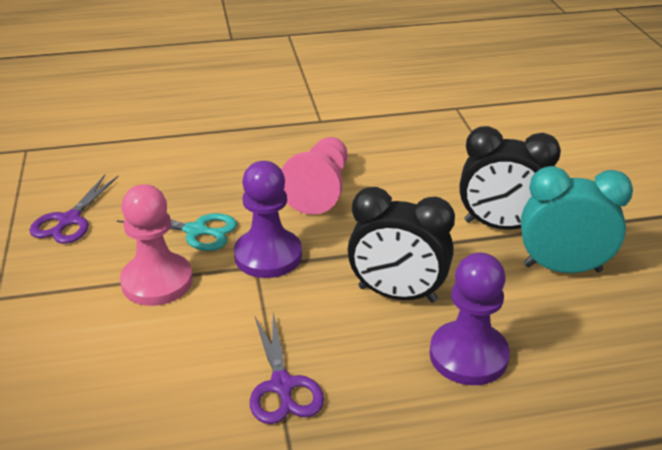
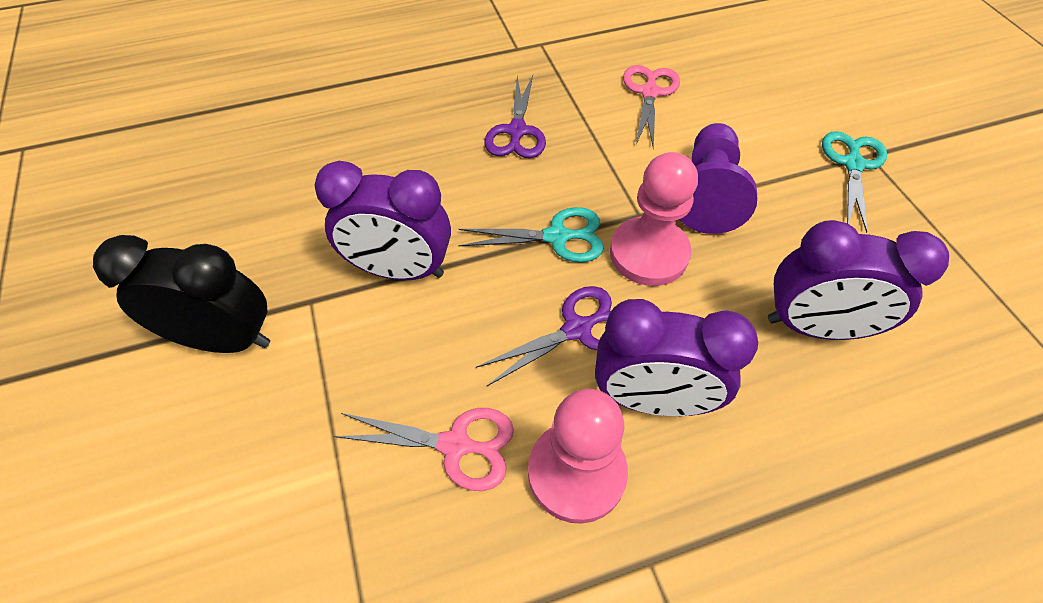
black clock: [348,187,455,303] [459,126,561,230] = 2 -> [93,235,270,353] = 1
pink scissors: none = 0 -> [334,408,514,491] [623,65,680,149] = 2
purple clock: none = 0 -> [314,161,451,280] [595,299,758,416] [768,220,949,340] = 3
purple pawn: [234,161,302,278] [430,253,510,385] = 2 -> [679,123,757,234] = 1
turquoise clock: [521,166,633,273] = 1 -> none = 0
turquoise scissors: [117,213,237,251] = 1 -> [458,207,604,262] [822,131,887,233] = 2

